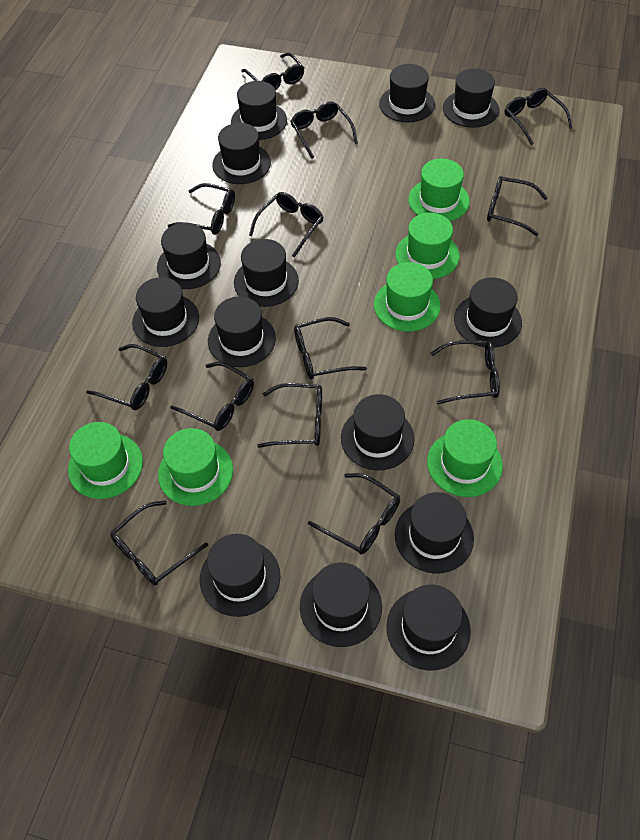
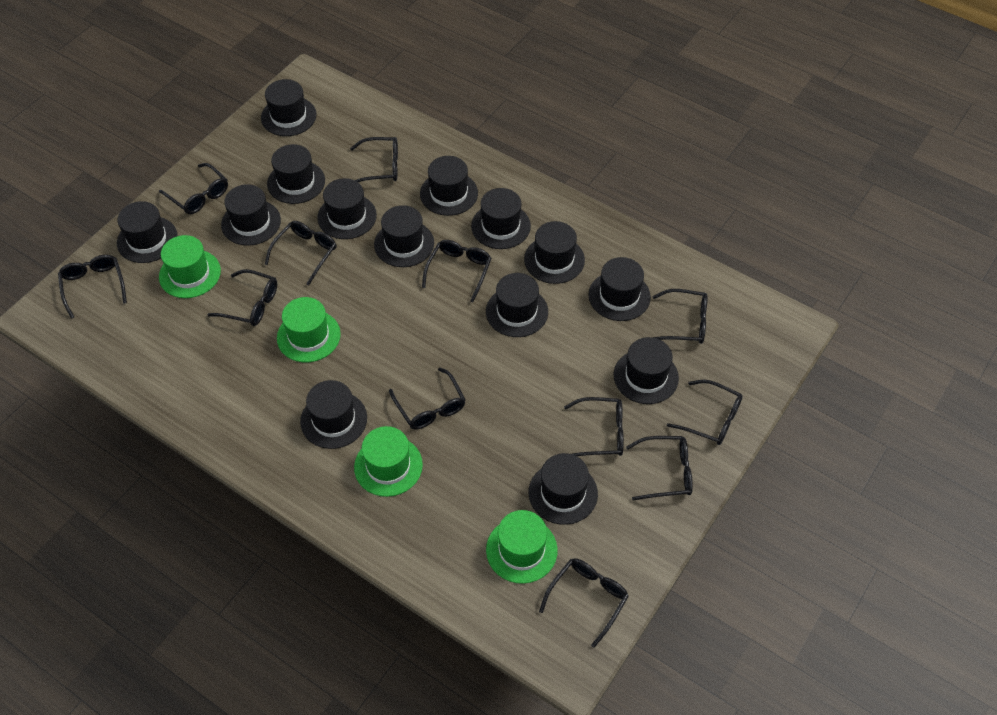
black glasses: [86,344,167,410] [110,500,208,586] [168,183,235,235] [170,362,254,431] [241,52,304,90] [249,192,324,258] [257,383,322,448] [290,101,358,159] [294,317,367,380] [308,473,400,555] [430,340,500,404] [487,176,548,236] [505,88,573,145] = 13 -> [58,255,127,319] [159,163,228,214] [207,269,277,326] [264,221,337,285] [350,137,398,182] [389,368,466,429] [422,240,492,303] [539,558,629,648] [564,397,624,456] [626,436,693,500] [652,289,708,344] [667,380,743,445] = 12
green hat: [68,422,143,499] [158,428,233,506] [374,262,441,332] [396,213,460,279] [408,159,470,221] [427,419,503,497] = 6 -> [159,235,221,298] [277,297,341,362] [354,426,423,497] [486,510,558,584] = 4

